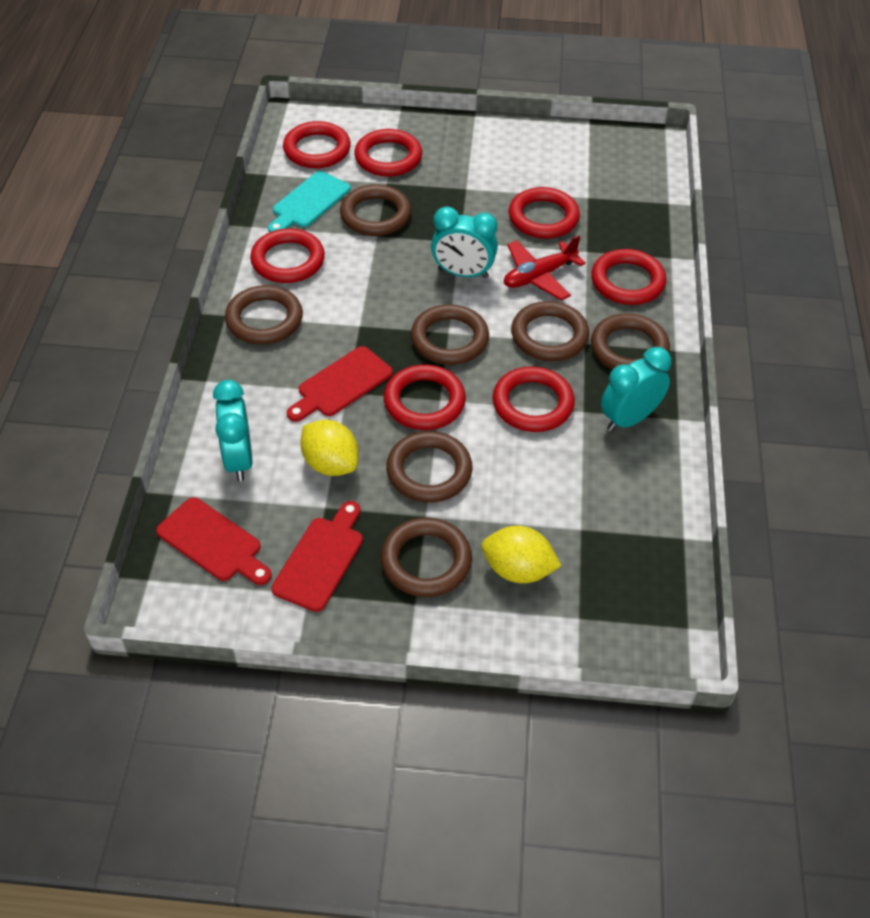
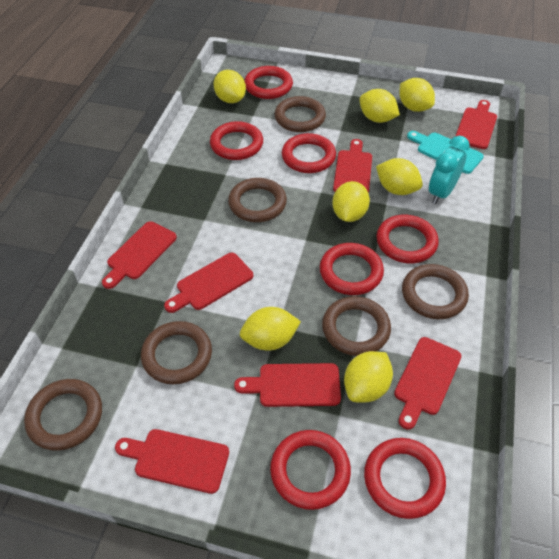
brown ring: [225,285,303,344] [340,185,411,236] [381,518,472,597] [386,431,472,503] [411,304,489,365] [511,301,589,361] [591,314,670,370] = 7 -> [24,379,102,451] [141,321,212,384] [228,178,287,222] [275,96,326,132] [322,296,391,356] [402,264,469,319] = 6
red cutting board: [156,497,272,585] [271,501,363,612] [287,346,393,422] = 3 -> [102,221,177,289] [115,429,229,494] [164,253,253,313] [234,363,341,407] [333,139,372,193] [394,337,461,430] [456,100,497,149] = 7
red plane: [504,235,586,300] = 1 -> none = 0
turquoise clock: [213,380,252,481] [431,206,498,278] [601,347,672,432] = 3 -> [429,136,470,204] = 1
yellow lemon: [300,420,359,476] [482,526,561,583] = 2 -> [213,70,246,103] [240,307,301,350] [332,181,370,222] [344,351,393,403] [359,89,400,123] [376,158,423,195] [399,78,435,112] = 7

